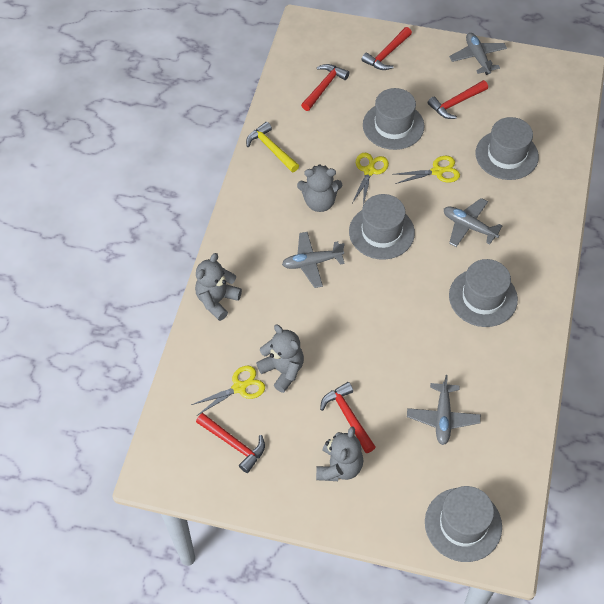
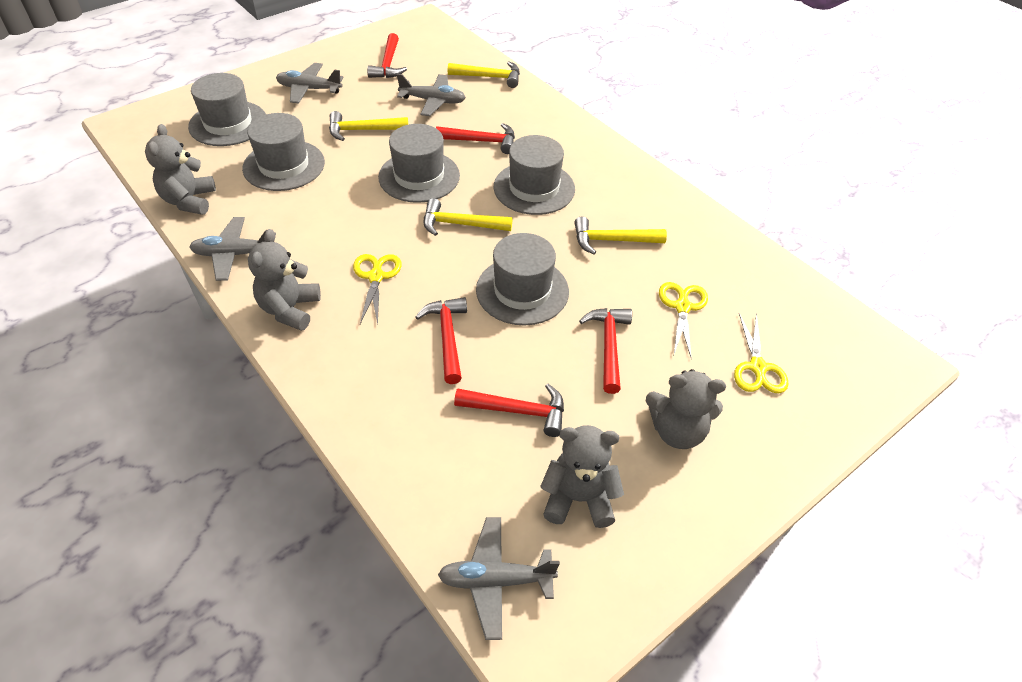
yellow hammer: [246,122,299,172] = 1 -> [329,111,408,141] [424,198,513,236] [448,62,520,88] [574,216,667,254] = 4

